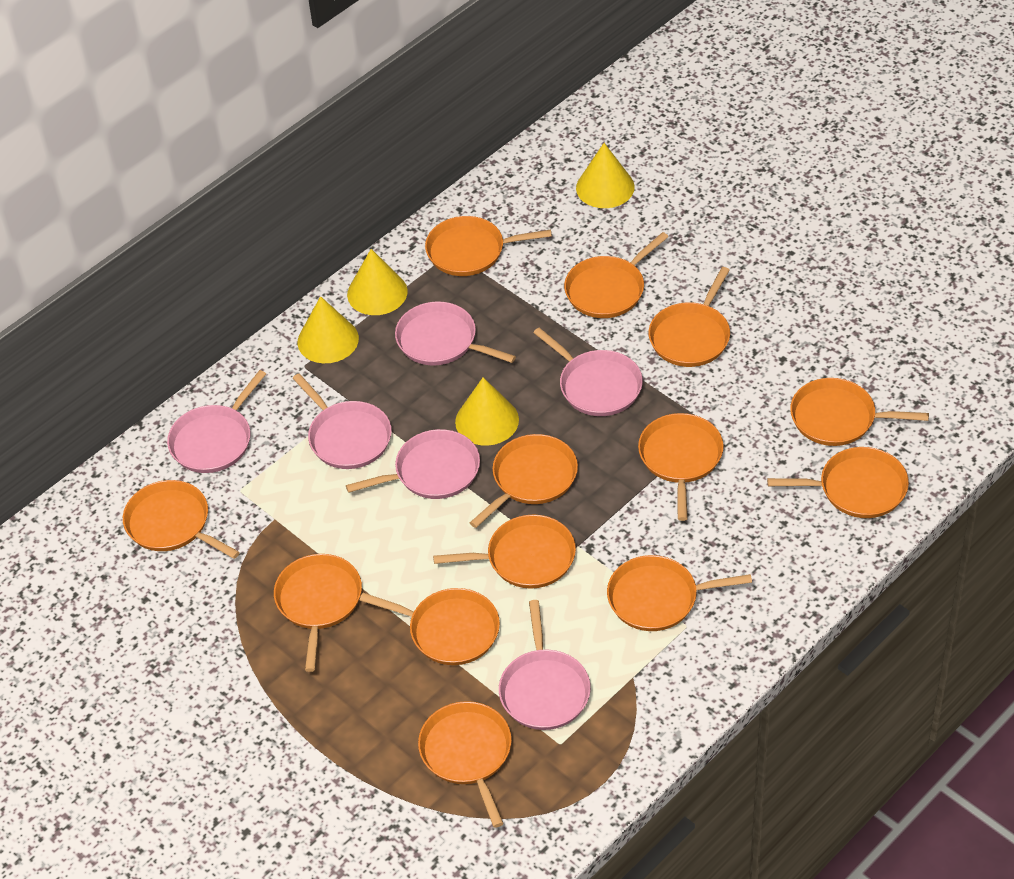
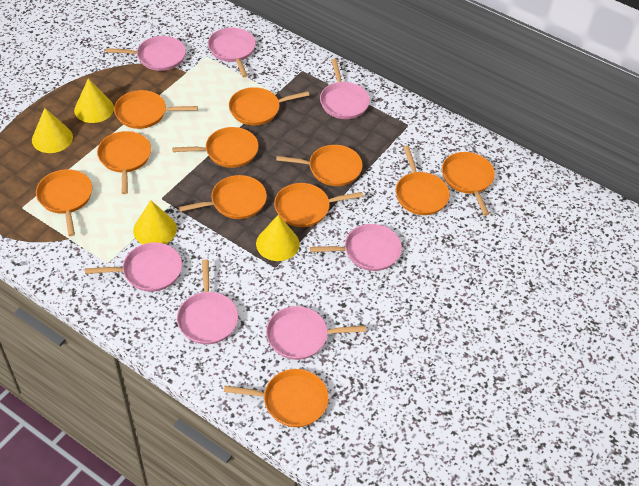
orange pan: [123,480,240,559] [274,554,362,672] [359,588,500,665] [418,701,512,828] [425,216,552,276] [433,515,576,589] [470,434,578,528] [564,232,668,318] [607,555,752,631] [638,413,724,521] [648,267,730,367] [767,447,909,518] [790,378,929,446] = 13 -> [36,169,93,236] [97,131,151,194] [114,90,198,129] [172,127,259,168] [178,175,267,219] [224,369,329,427] [229,87,309,125] [274,183,363,227] [276,145,363,186] [396,146,450,215] [442,152,495,216] = 11
pink pan: [167,370,266,473] [292,374,392,469] [346,429,480,499] [395,302,516,366] [499,600,591,730] [533,328,643,416] = 6 -> [85,242,182,292] [106,36,186,71] [177,259,238,344] [208,28,256,77] [266,306,366,360] [310,224,402,271] [320,59,370,119] = 7

